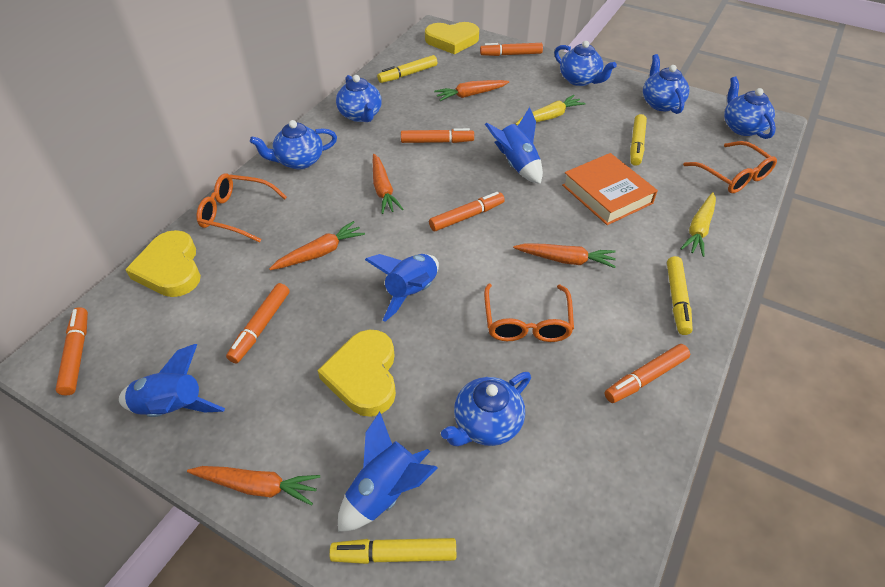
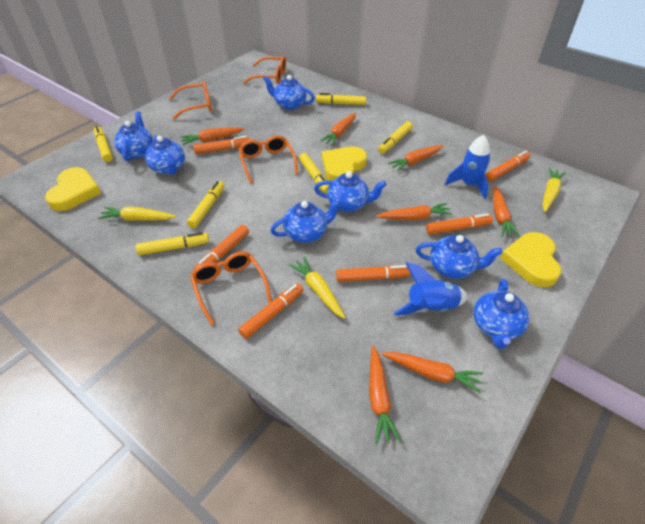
blue rocket: [119,344,225,417] [338,412,437,532] [365,254,439,322] [485,107,543,184] = 4 -> [394,262,468,315] [445,135,490,199] = 2
blue teapot: [250,120,337,169] [336,75,382,122] [441,372,531,446] [554,41,617,86] [643,54,690,114] [724,76,776,139] = 6 -> [114,111,153,161] [145,135,185,175] [263,75,315,110] [270,198,342,243] [314,171,387,212] [416,235,502,279] [474,279,529,349] = 7
orange book: [562,153,658,225] = 1 -> none = 0
orange carrot: [187,466,320,506] [269,221,365,270] [373,154,403,214] [434,80,509,101] [513,243,616,268] = 5 -> [180,127,245,145] [320,113,356,145] [369,346,401,444] [376,203,452,220] [382,352,483,393] [388,145,444,171] [493,185,520,237] = 7
orange glasses: [196,173,287,243] [484,284,574,342] [683,141,777,193] = 3 -> [170,81,212,119] [190,251,272,326] [239,135,298,184] [244,56,286,83] = 4
yellow carrot: [516,95,586,125] [680,192,716,257] = 2 -> [98,207,176,221] [288,257,346,319] [542,168,566,212] = 3
yellow marker: [329,538,456,564] [377,55,437,83] [630,114,647,166] [667,256,693,335] = 4 -> [94,126,113,162] [136,232,209,255] [187,181,225,228] [299,153,329,194] [316,93,366,105] [378,121,413,154] = 6

